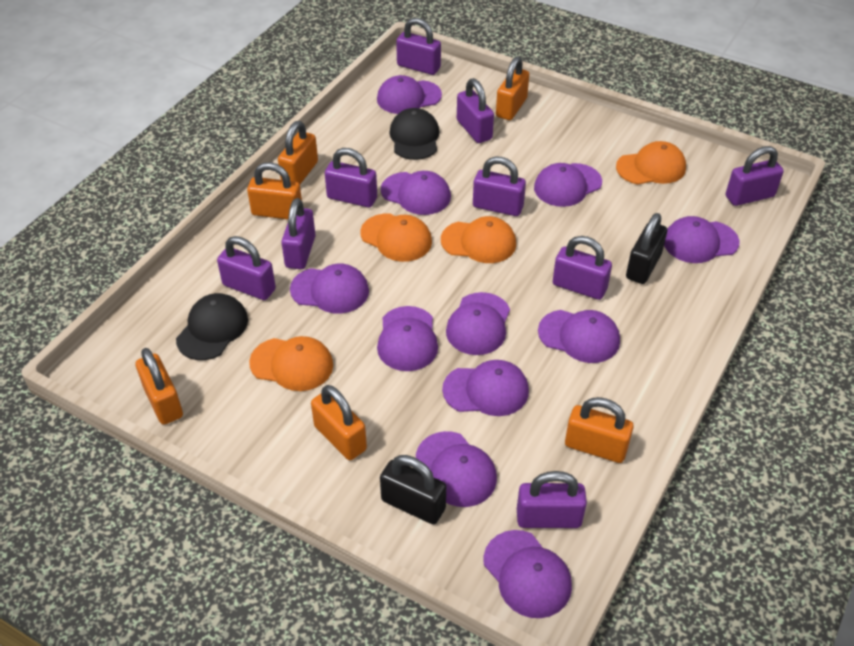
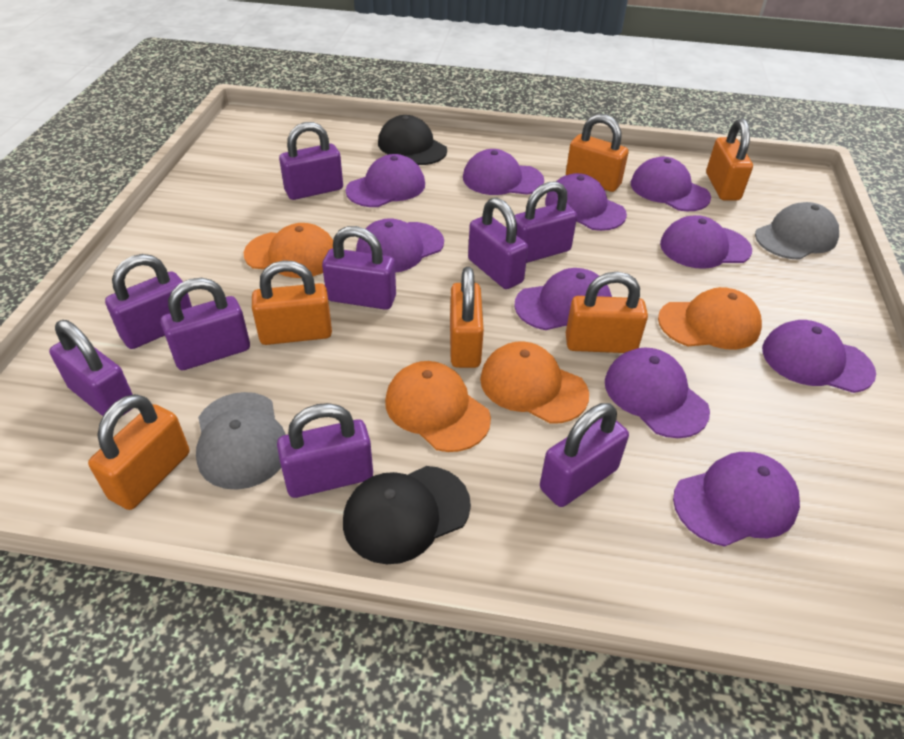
black padlock: [380,455,446,524] [626,213,667,284] = 2 -> none = 0
grey cap: none = 0 -> [196,392,286,490] [755,202,839,260] = 2
purple cap: [290,263,369,314] [377,75,442,114] [377,306,438,371] [381,171,451,215] [416,431,497,507] [442,360,529,416] [446,292,510,355] [484,530,572,618] [534,163,602,207] [538,310,620,363] [664,216,740,263] = 11 -> [346,154,425,207] [356,218,444,273] [463,149,544,195] [514,268,612,330] [545,173,627,231] [605,348,710,438] [631,157,711,211] [660,215,752,269] [673,452,800,547] [762,320,876,393] = 10

